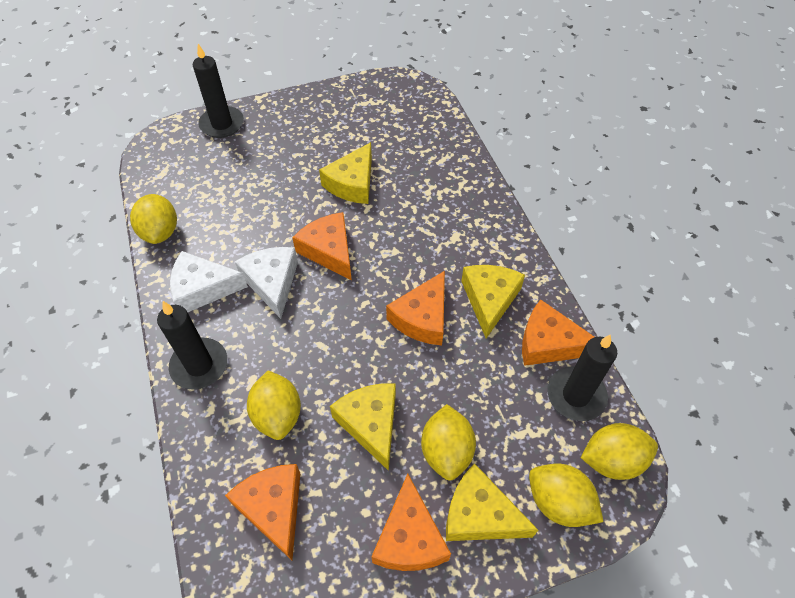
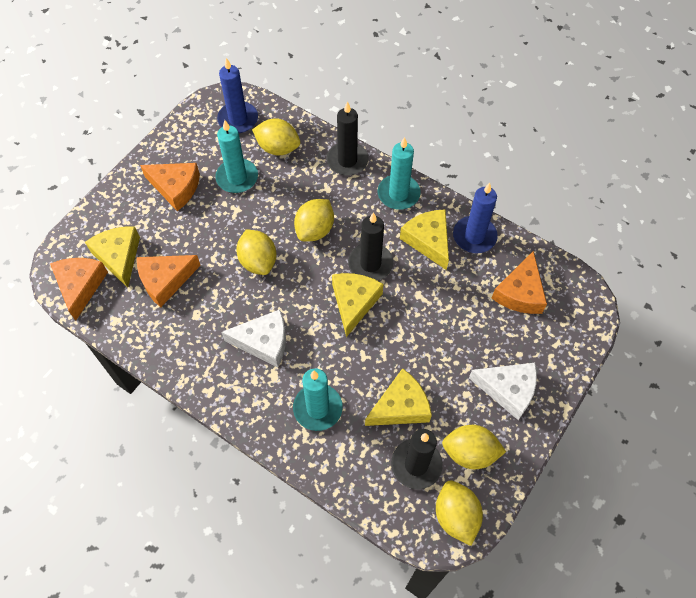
blue candle: none = 0 -> [217,58,258,133] [453,183,498,253] = 2
orange cheese: [225,464,300,560] [292,212,352,280] [371,474,451,571] [386,271,445,345] [522,299,594,366] = 5 -> [50,258,108,321] [137,255,201,307] [140,163,200,211] [492,251,547,314] = 4
turquoise candle: none = 0 -> [215,120,258,193] [293,368,343,431] [378,137,421,210] = 3

